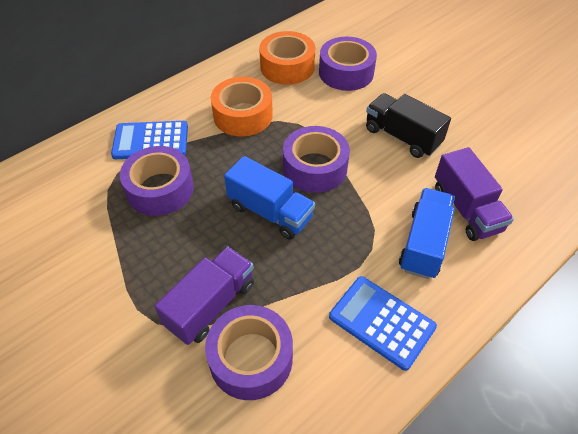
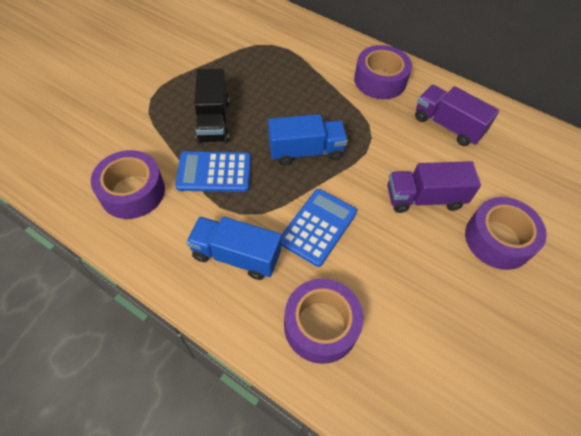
orange tape: [211,77,273,136] [259,31,315,85] = 2 -> none = 0

